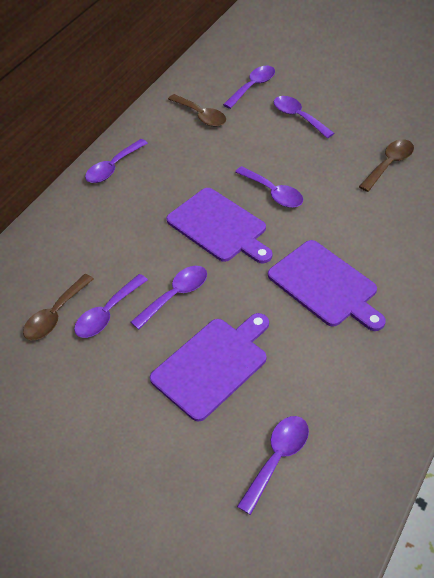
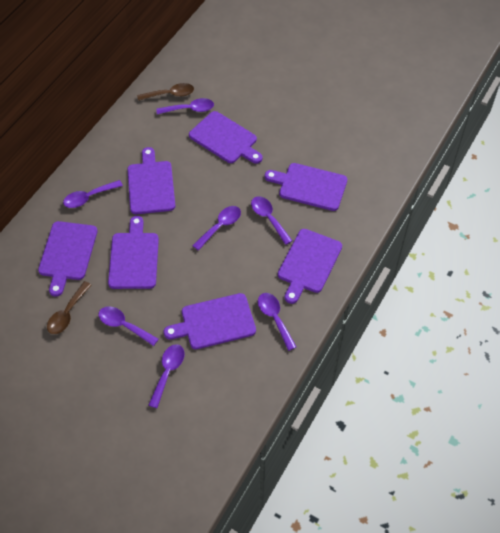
brown spoon: [23,274,94,340] [168,94,226,127] [359,139,414,192] = 3 -> [47,281,91,334] [137,83,194,101] = 2
purple cutting board: [150,313,269,422] [166,188,272,263] [268,240,386,331] = 3 -> [38,221,98,297] [108,216,159,289] [127,147,175,214] [164,293,256,349] [189,111,263,164] [265,163,347,211] [278,229,342,304] = 7

